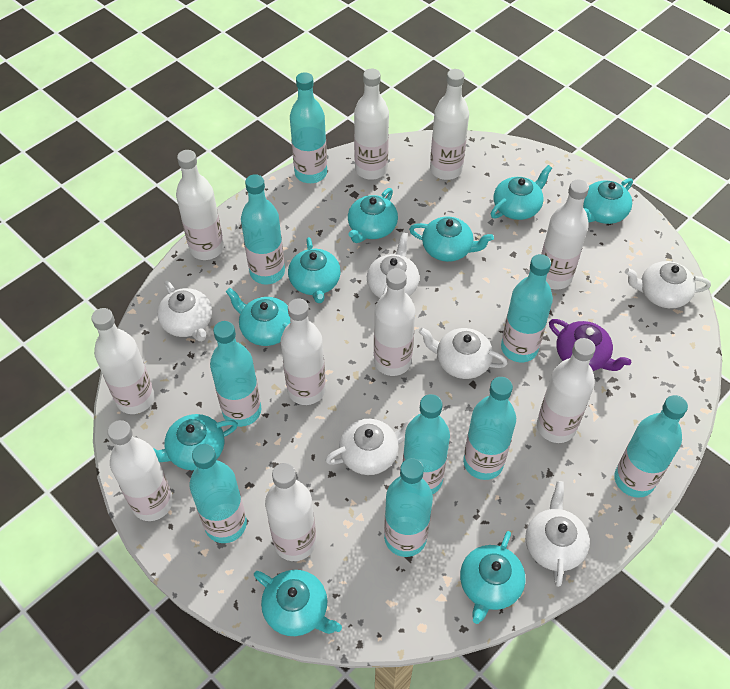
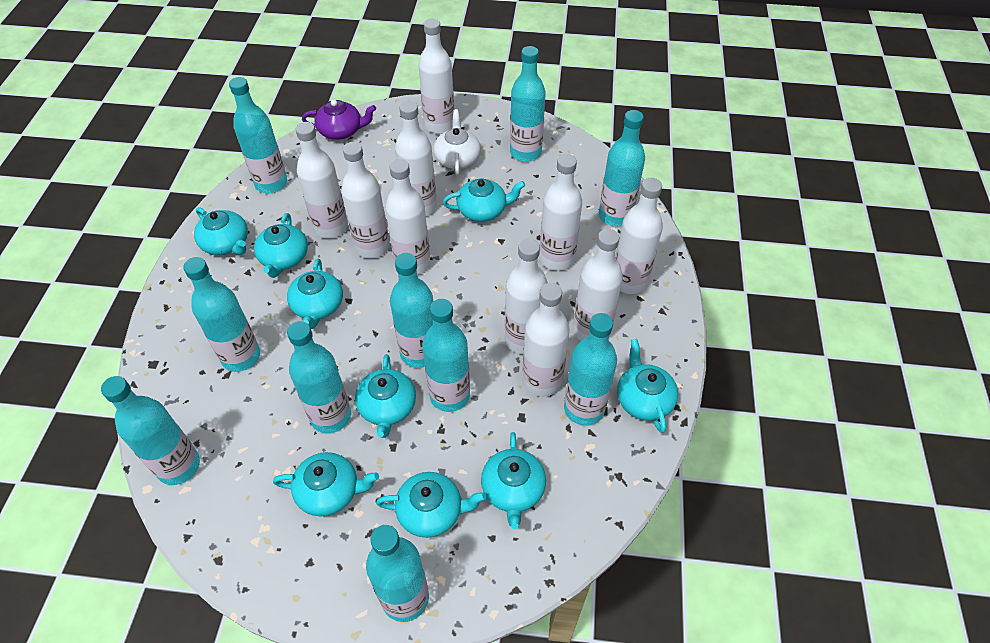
turquoise bottle: [190,444,247,543] [210,321,261,427] [241,174,285,284] [290,72,327,183] [384,458,433,557] [403,394,450,494] [463,377,516,480] [501,254,553,362] [614,395,688,498] = 9 -> [101,376,200,485] [183,257,260,372] [229,77,288,193] [287,321,351,433] [366,525,429,622] [390,253,433,368] [422,299,470,412] [510,46,546,162] [564,313,617,426] [599,110,645,227] = 10
white teapot: [157,281,212,342] [325,418,413,475] [367,232,420,298] [419,327,508,379] [525,481,590,587] [625,261,711,308] = 6 -> [433,109,481,175] = 1

